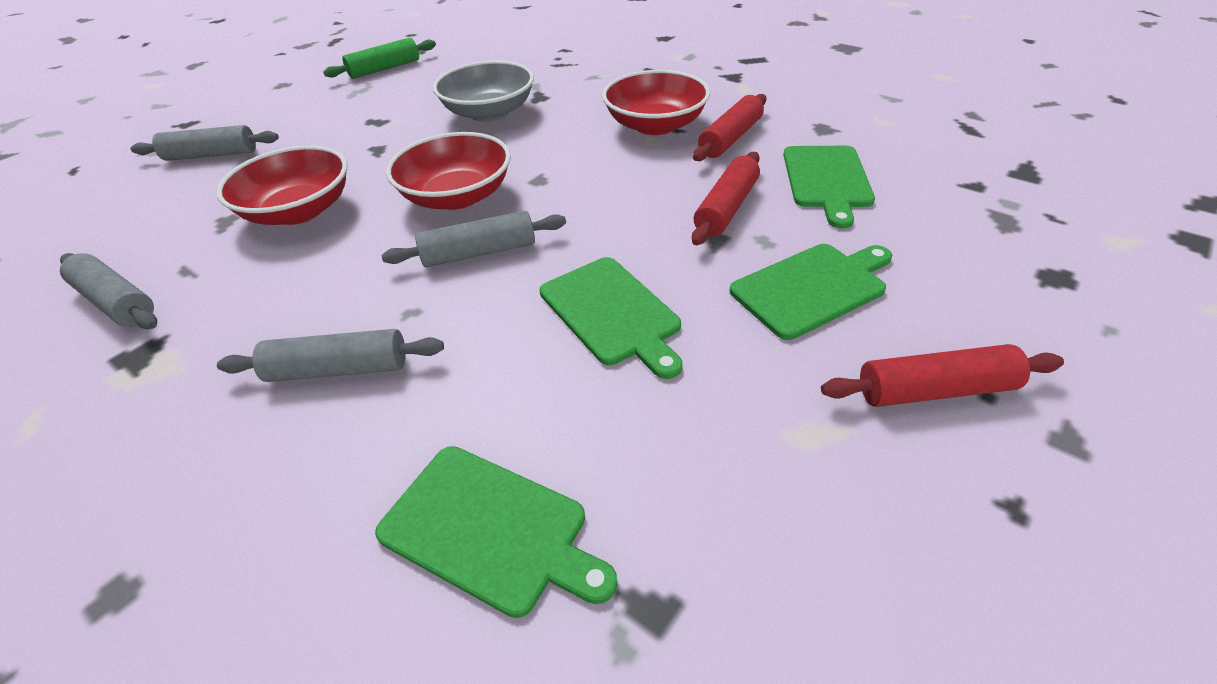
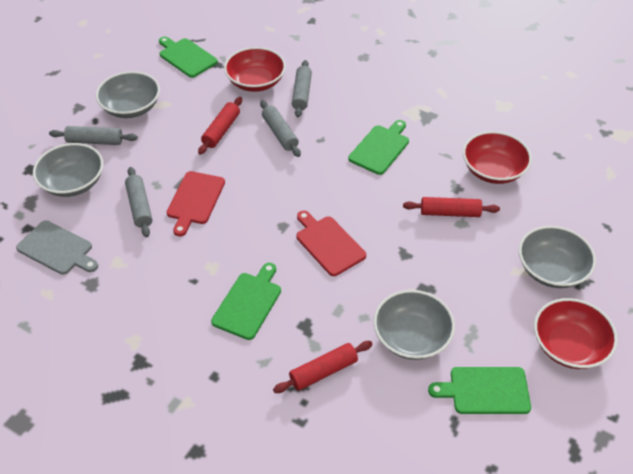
green rolling pin: [323,38,436,79] = 1 -> none = 0
grey bowl: [433,61,534,122] = 1 -> [33,143,103,197] [96,71,160,118] [373,290,455,360] [519,226,596,288] = 4
grey cutting board: none = 0 -> [16,220,98,275] = 1
red cutting board: none = 0 -> [167,171,225,236] [296,211,366,276] = 2

